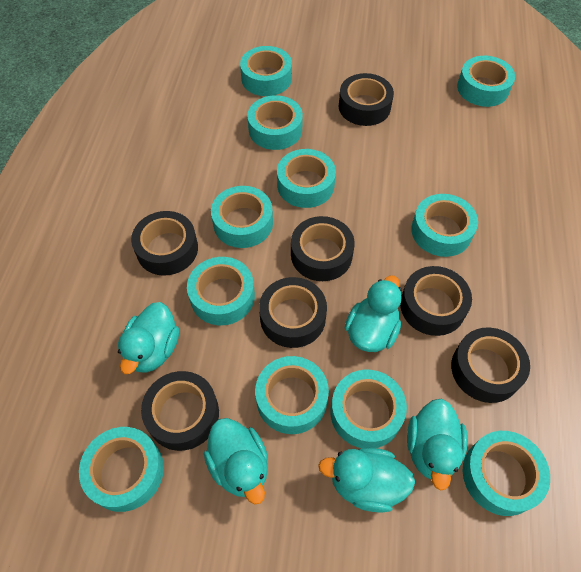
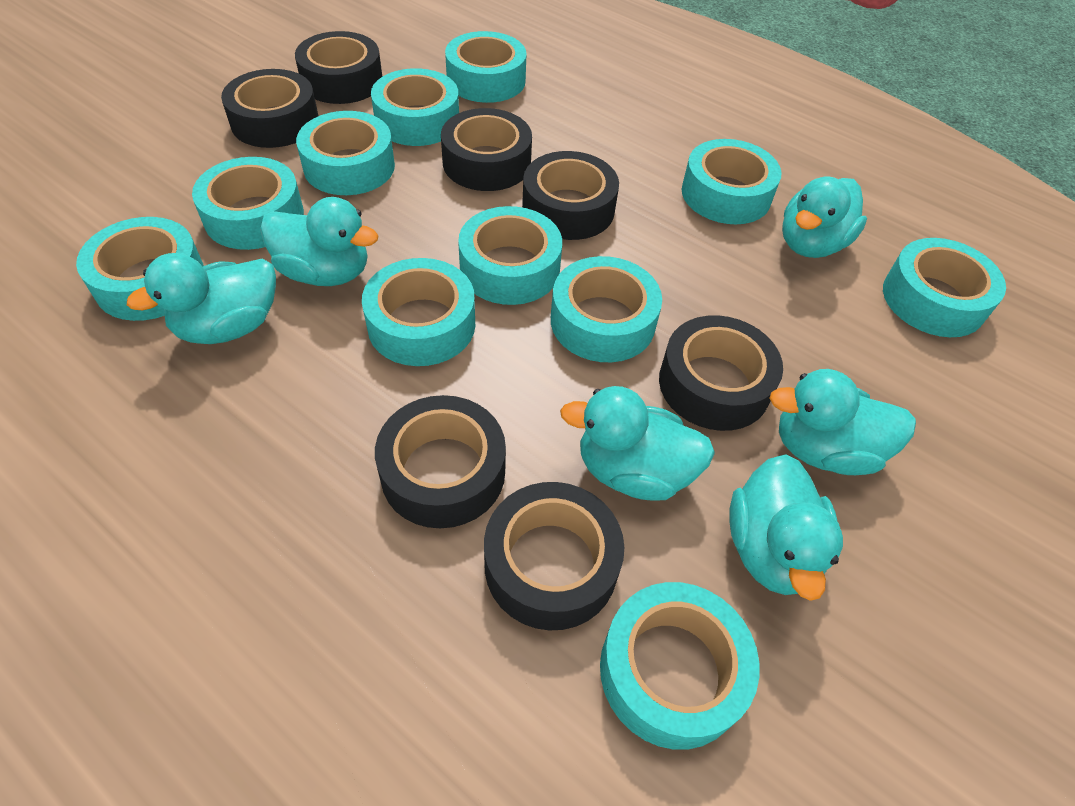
turquoise duck: [118,302,179,374] [204,418,268,504] [318,448,415,513] [345,275,402,352] [407,399,468,491] = 5 -> [127,253,276,344] [260,197,379,286] [560,386,715,500] [729,455,843,601] [769,369,916,475] [782,176,867,258] = 6

